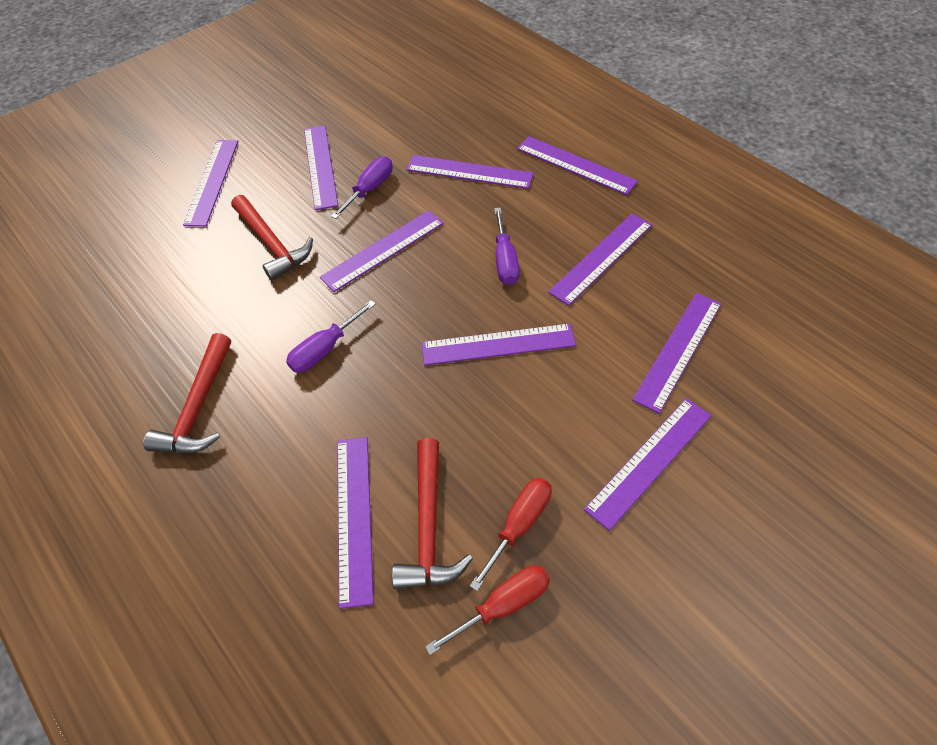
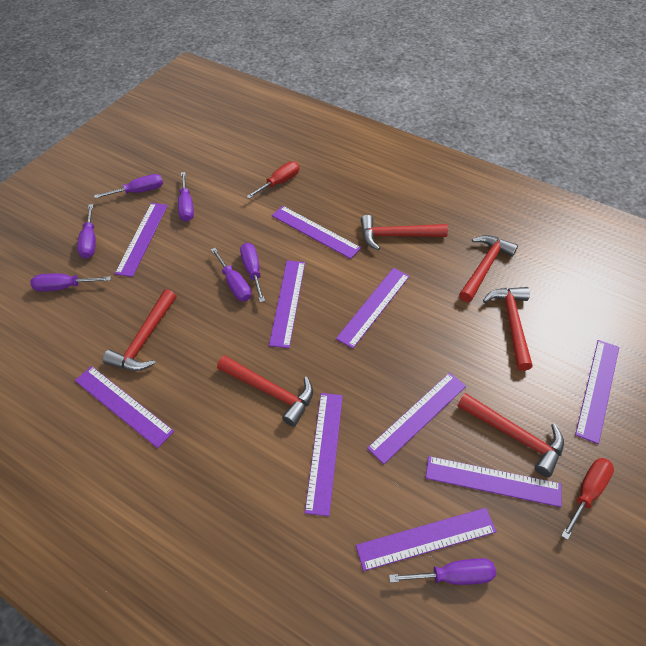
purple screwdriver: [286,300,376,373] [331,157,392,219] [494,208,520,285] = 3 -> [30,273,111,292] [77,204,96,259] [94,174,163,199] [178,172,194,222] [211,248,251,301] [240,243,265,302] [389,558,496,585] = 7
red hammer: [143,333,231,453] [231,195,313,281] [392,438,473,589] = 3 -> [103,289,176,371] [217,355,313,427] [361,215,448,250] [457,393,564,477] [459,235,518,302] [483,287,533,371] = 6

